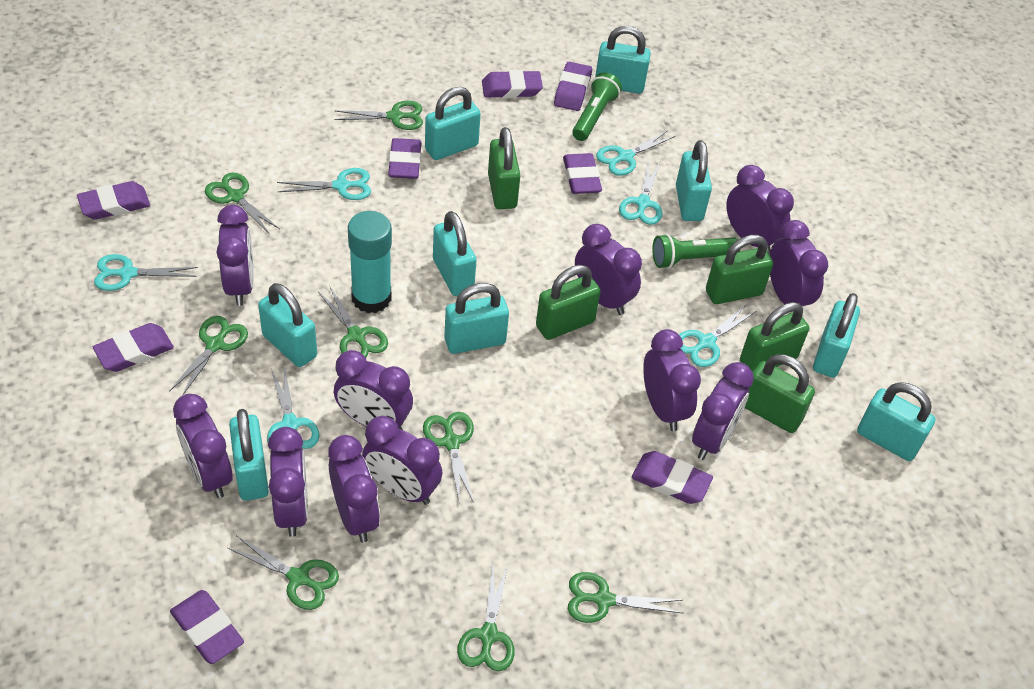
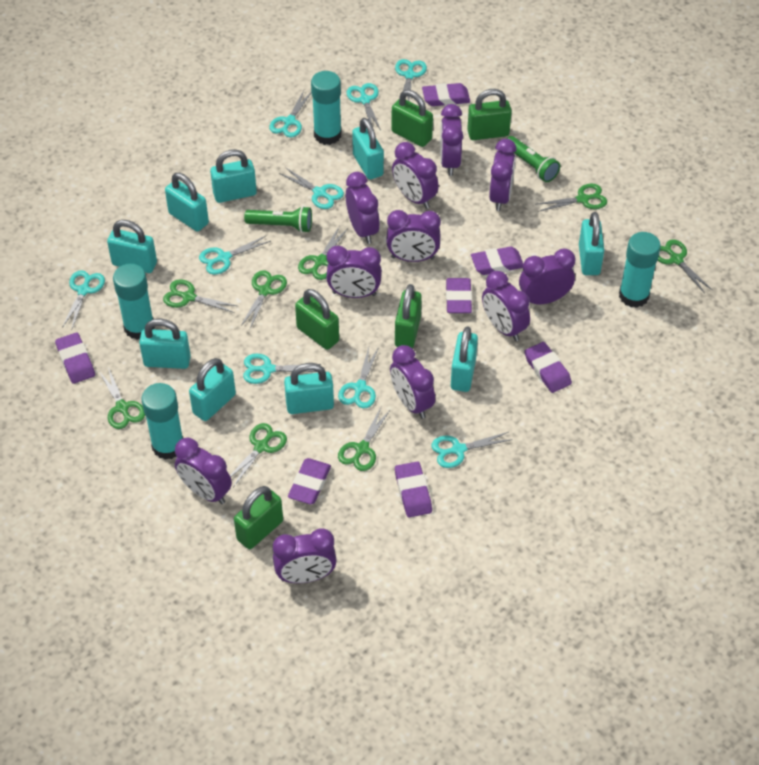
purple eraser: [77,181,150,220] [93,323,174,372] [170,590,244,664] [388,138,421,179] [482,70,543,98] [554,62,592,111] [563,153,602,194] [632,451,713,504] = 8 -> [55,333,95,384] [288,458,331,504] [395,461,432,517] [422,83,470,106] [446,278,472,313] [471,247,523,275] [524,342,572,393] = 7
turquoise glue stick: [348,211,392,313] = 1 -> [113,264,155,340] [141,383,183,460] [311,71,342,145] [619,232,661,308] = 4
turquoise scissors: [94,254,198,291] [267,365,319,449] [277,168,371,200] [596,130,675,176] [619,161,662,225] [679,304,756,367] = 6 -> [62,270,105,329] [199,235,271,275] [243,354,321,384] [269,90,311,137] [279,167,344,209] [338,347,379,409] [346,83,381,130] [395,59,427,101] [431,432,513,468] = 9

